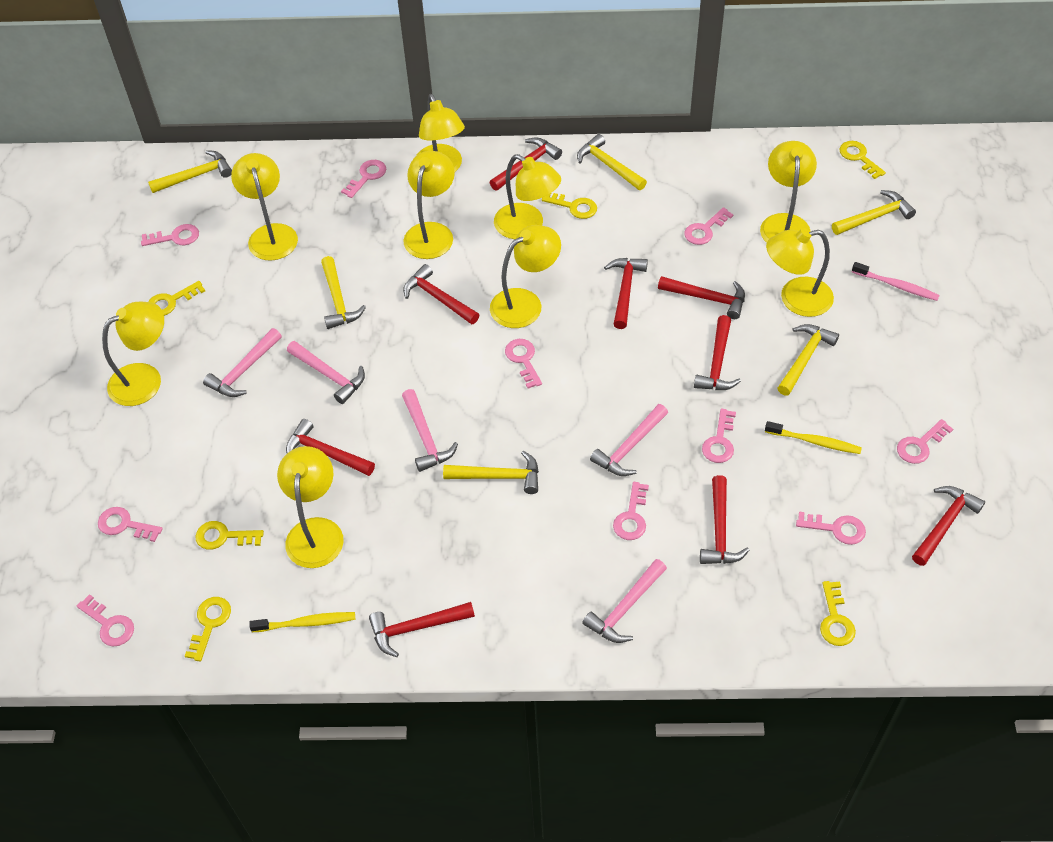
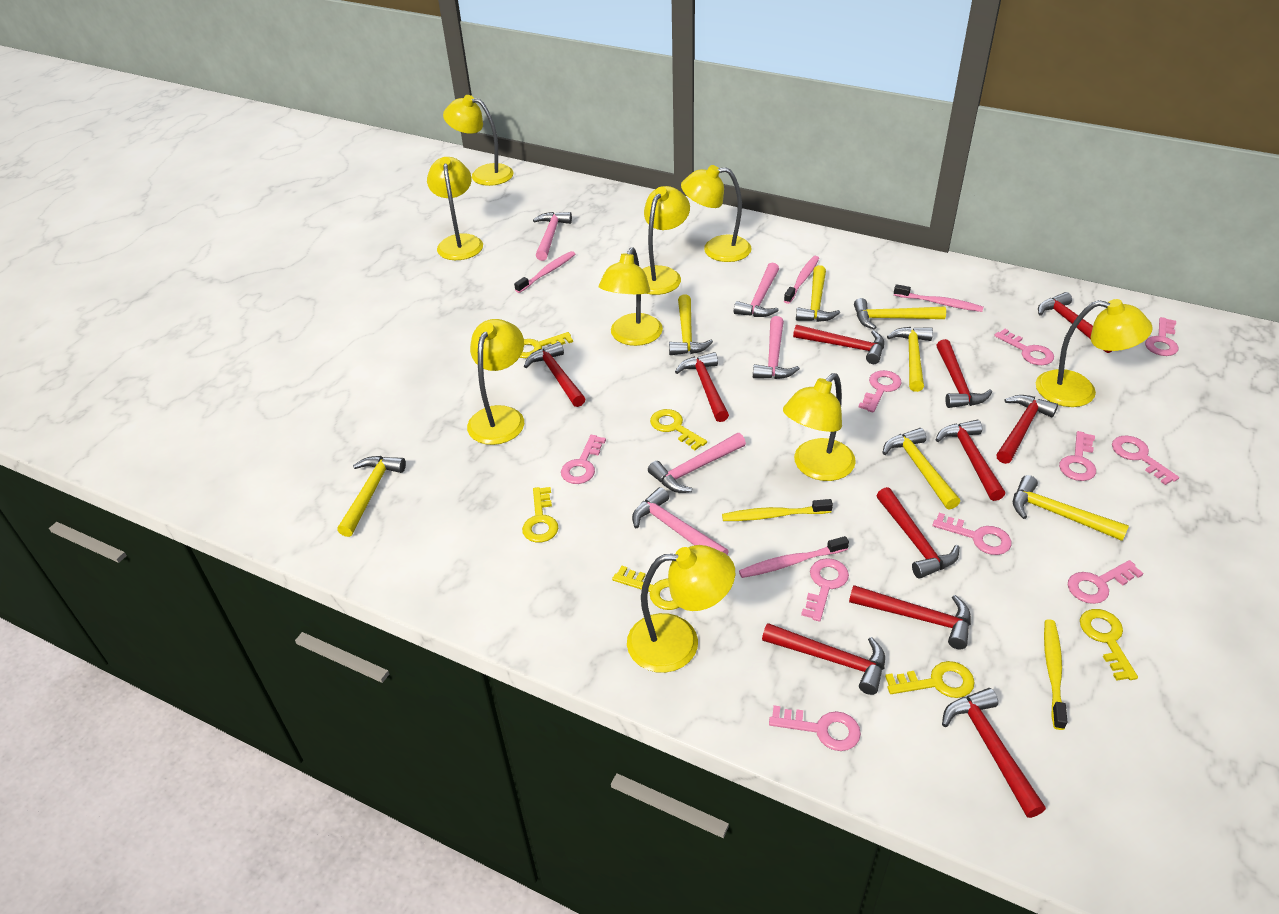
pink toothbrush: [852,262,940,301] = 1 -> [514,251,575,293] [739,536,849,578] [784,256,819,304] [894,284,984,312] = 4
red hammer: [286,419,375,476] [369,602,475,657] [403,264,479,325] [489,138,562,191] [604,258,648,329] [658,276,745,319] [694,315,741,390] [700,475,750,564] [912,486,985,566] = 9 -> [524,342,585,407] [675,352,729,422] [762,623,885,695] [793,325,884,364] [849,585,971,649] [876,487,959,579] [935,420,1005,501] [936,339,992,408] [942,688,1046,818] [996,395,1058,464] [1038,292,1112,353] = 11
yellow hammer: [148,150,232,193] [321,256,366,329] [443,451,539,494] [577,134,647,190] [778,324,839,395] [832,190,916,235] = 6 -> [337,456,406,537] [669,294,713,355] [796,265,840,322] [854,298,946,330] [882,428,960,510] [887,327,933,392] [1013,475,1129,541] = 7

